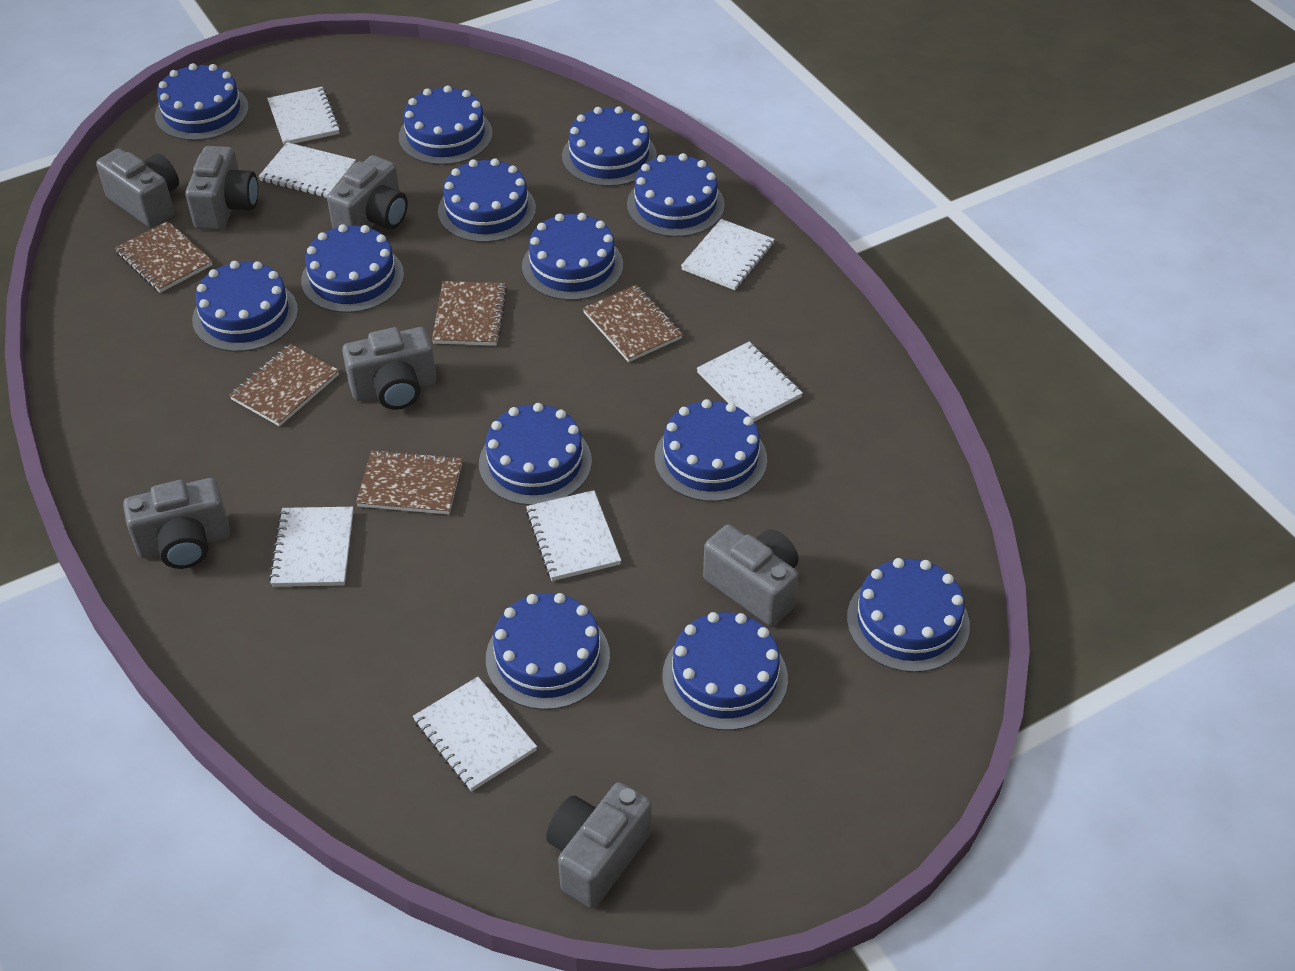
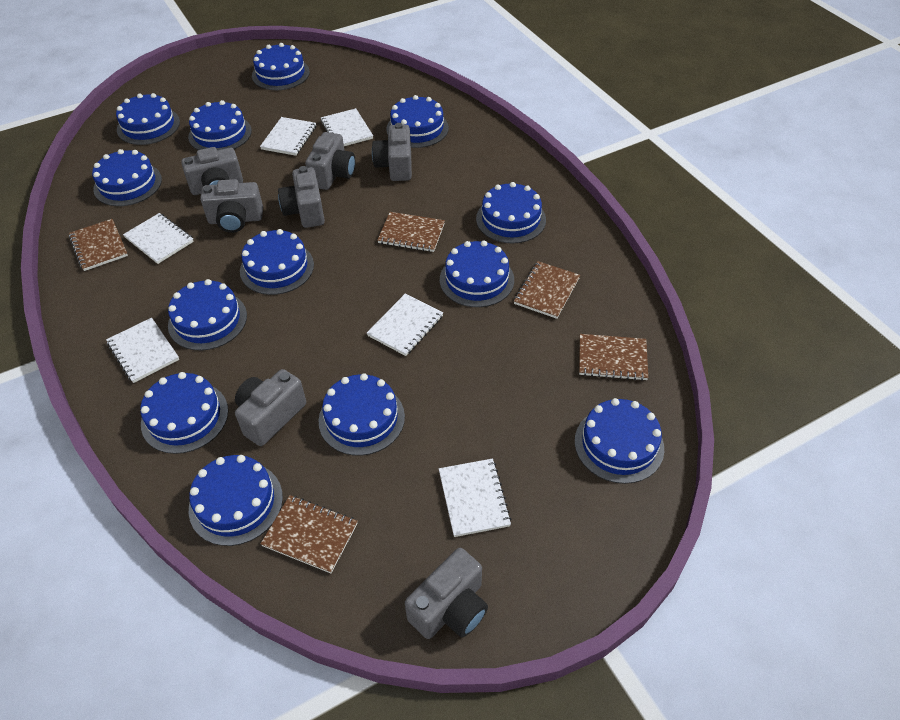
white notebook: [258,142,356,198] [267,87,340,145] [269,507,353,587] [413,677,537,791] [526,490,621,581] [681,219,775,290] [697,342,803,422] = 7 -> [106,318,179,383] [123,213,194,264] [260,117,316,156] [321,108,373,146] [367,294,443,356] [439,459,511,537] = 6

